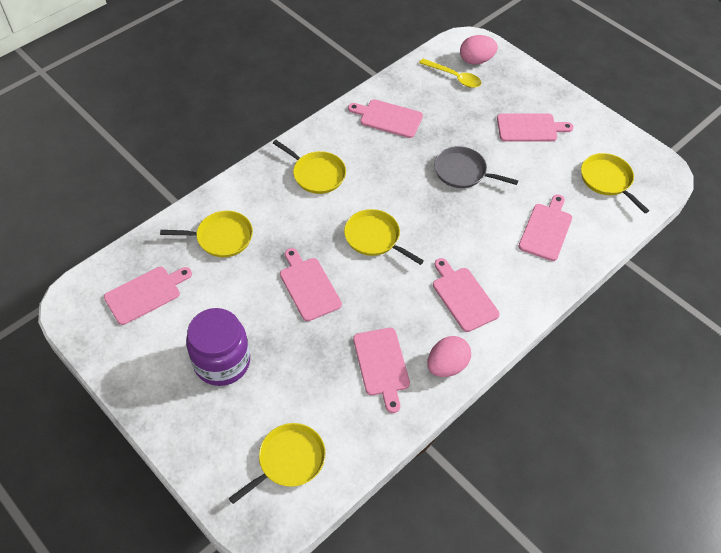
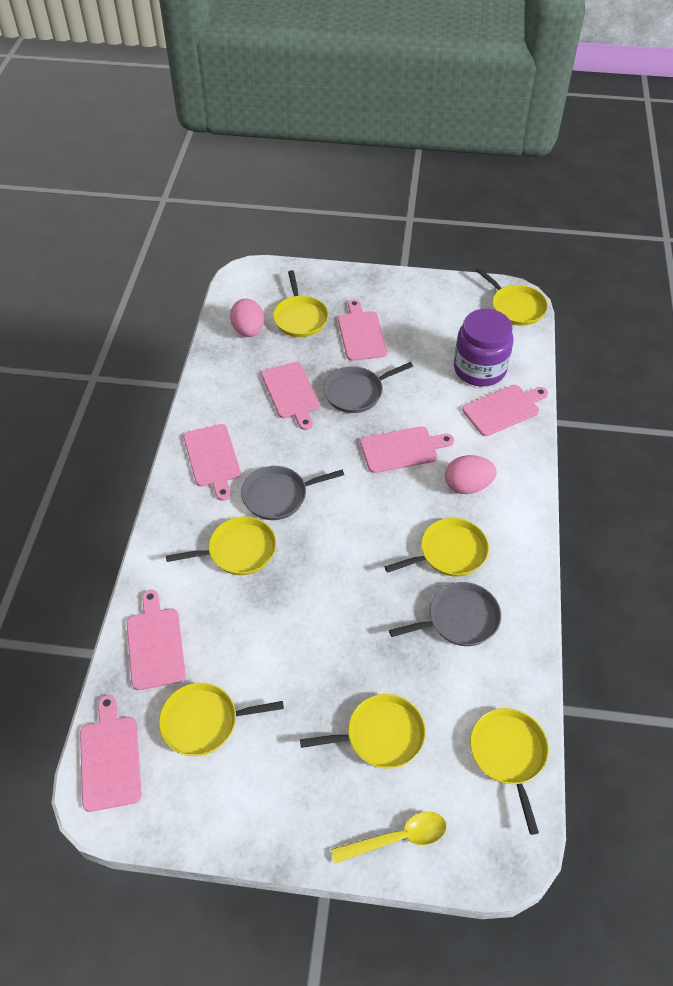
grey pan: [434,146,518,188] = 1 -> [241,466,344,520] [323,362,413,413] [389,582,501,646] = 3
yellow pan: [160,211,253,257] [229,423,326,504] [273,140,346,194] [344,209,424,265] [581,153,649,213] = 5 -> [159,683,284,756] [166,517,276,575] [273,270,329,337] [300,694,426,769] [385,518,489,577] [470,708,549,835] [476,267,548,326] = 7

